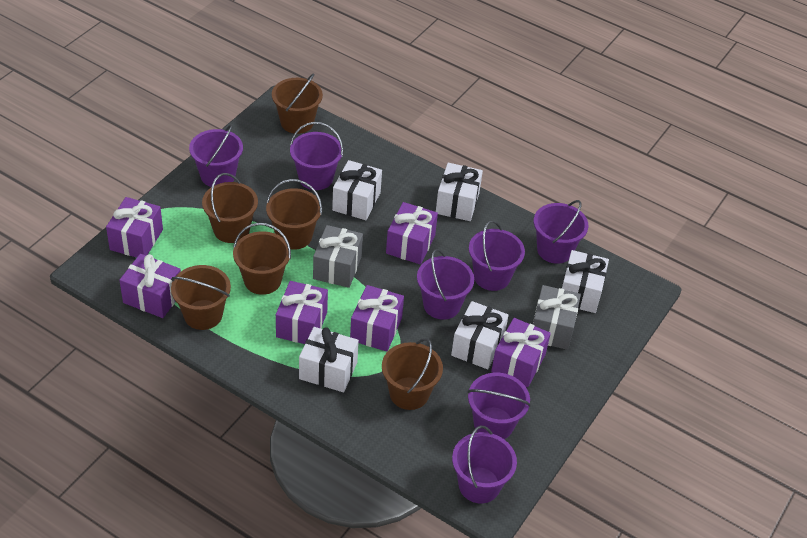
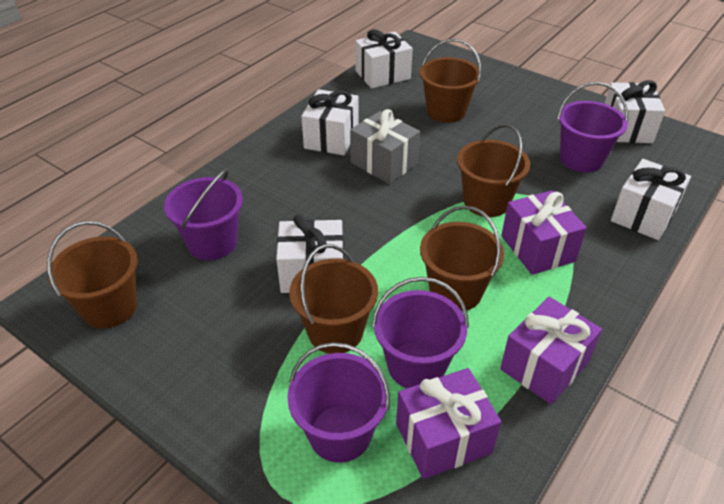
brown bucket: [171,265,231,330] [202,173,258,243] [233,223,291,295] [266,179,322,250] [272,73,323,134] [382,338,443,410] = 6 -> [47,221,138,329] [289,244,378,354] [420,39,482,123] [420,206,504,311] [457,124,530,217] = 5
grey gift: [313,225,363,288] [533,285,581,350] = 2 -> [350,109,420,184] = 1
purple bucket: [189,124,243,187] [290,122,343,190] [417,249,474,320] [452,426,517,504] [467,373,531,439] [469,220,525,291] [534,200,588,264] = 7 -> [164,169,243,260] [287,342,390,463] [372,277,469,388] [557,82,628,173] = 4
purple gift: [106,197,163,258] [119,254,181,318] [276,281,328,344] [350,285,404,352] [386,202,438,265] [491,318,551,387] = 6 -> [396,368,501,479] [500,297,602,404] [501,190,587,275] = 3

